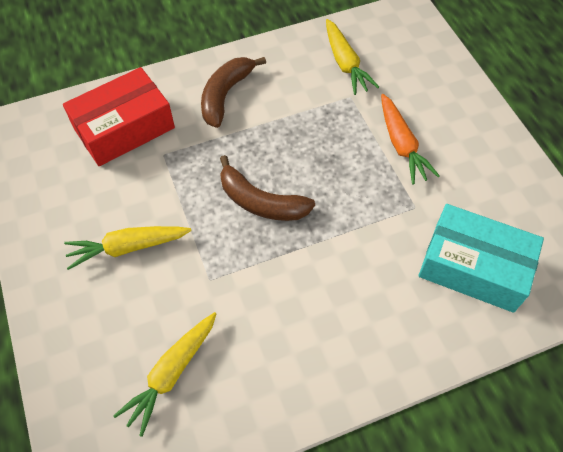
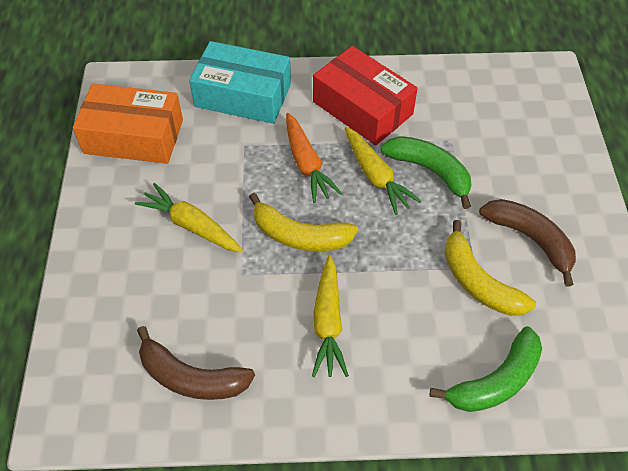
green banana: none = 0 -> [380,136,472,209] [429,327,542,412] = 2
orange box: none = 0 -> [73,84,183,164] = 1
yellow banana: none = 0 -> [249,193,358,251] [444,220,536,316] = 2

